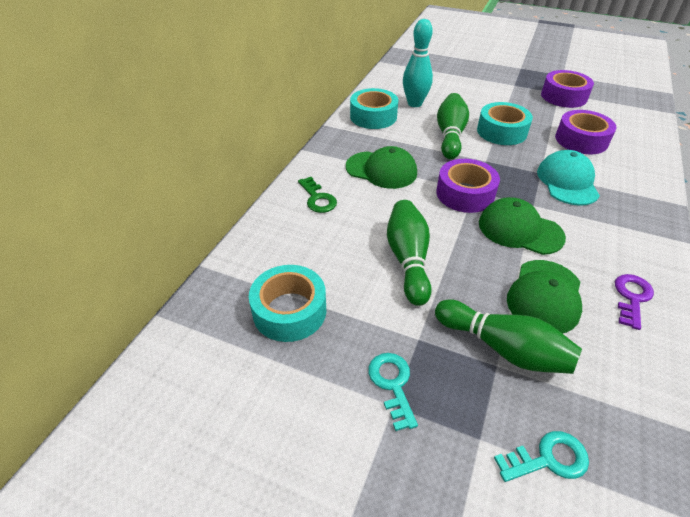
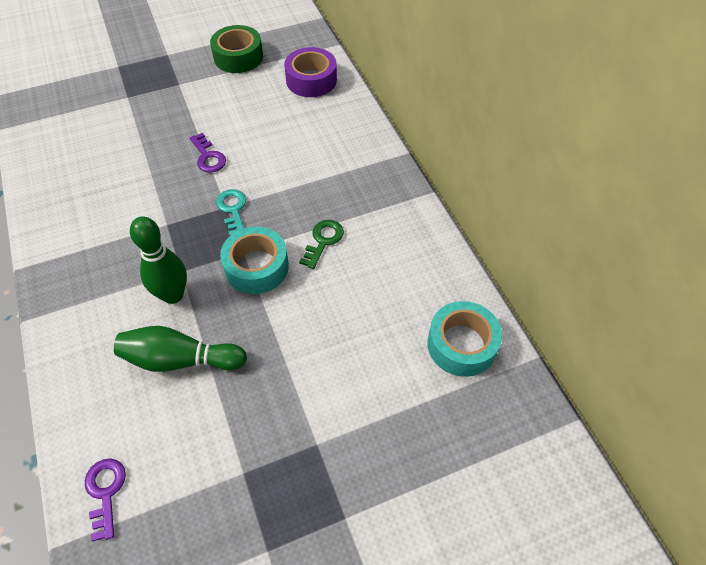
green bowling pin: [387,200,432,306] [435,299,582,374] [437,93,469,159] = 3 -> [114,326,247,372] [130,216,187,304] = 2
green cap: [346,146,417,189] [479,197,566,255] [507,260,582,333] = 3 -> none = 0
green tape: none = 0 -> [210,25,263,73] = 1
purple key: [615,274,654,330] = 1 -> [85,458,126,542] [190,133,226,173] = 2
purple tape: [436,159,500,213] [541,70,594,108] [555,110,616,154] = 3 -> [284,47,337,97] = 1
turquoise bowling pin: [403,19,433,107] = 1 -> none = 0
turquoise cap: [537,150,600,206] = 1 -> none = 0
turquoise key: [368,353,418,431] [494,431,589,482] = 2 -> [216,189,246,236] = 1
turquoise tape: [249,265,326,342] [350,88,398,129] [477,102,533,145] = 3 -> [220,227,289,294] [427,301,502,377] = 2

